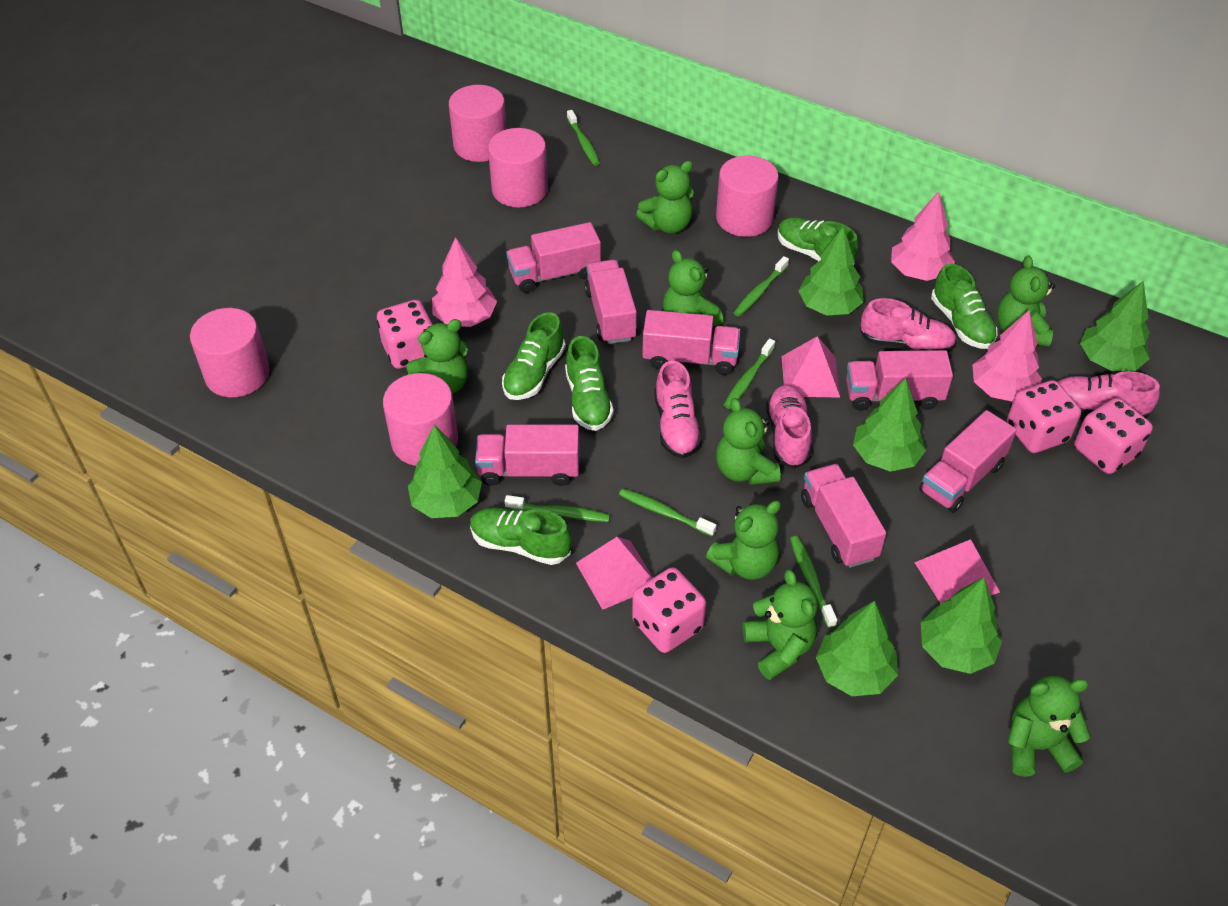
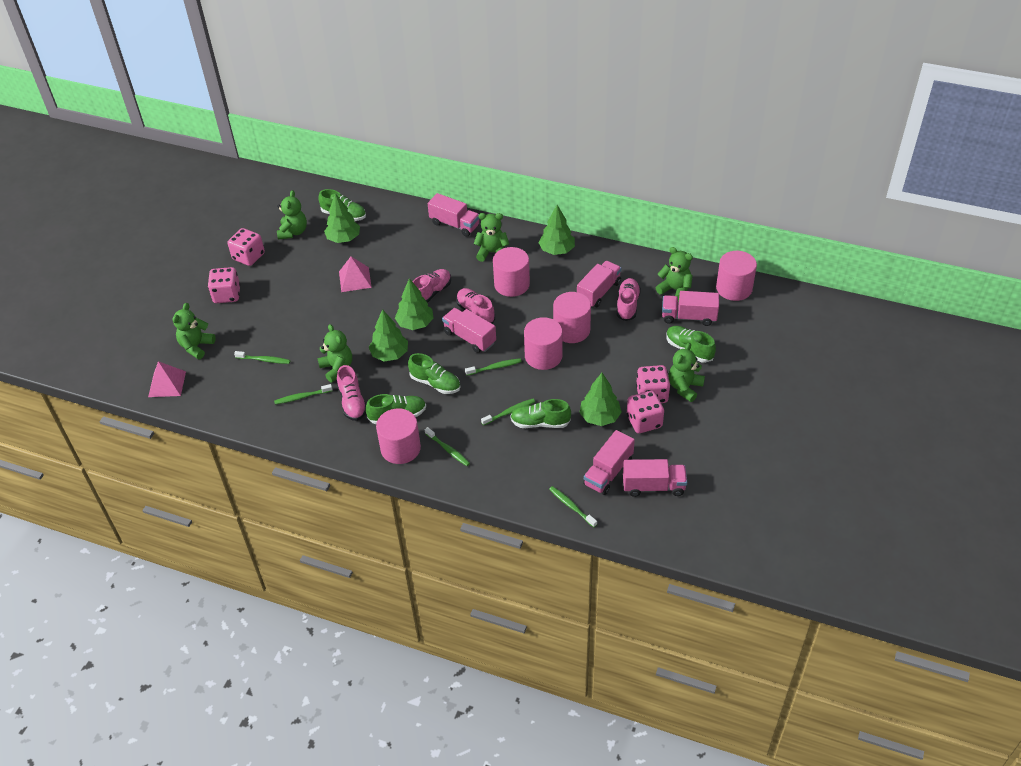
green teddy bear: [407,319,468,394] [636,161,694,234] [663,250,723,327] [706,501,781,580] [716,398,781,485] [743,570,818,680] [997,256,1055,346] [1008,676,1091,777] = 8 -> [173,303,216,359] [277,190,307,239] [317,324,352,383] [474,213,509,262] [656,247,693,302] [669,343,705,402] = 6
green tree: [408,425,482,518] [798,226,863,316] [816,601,898,696] [853,378,926,472] [921,577,1002,674] [1080,281,1150,371] = 6 -> [324,193,360,243] [369,309,408,361] [395,278,433,330] [538,205,575,255] [579,373,622,426] = 5
pink pyramid: [576,537,653,610] [781,336,840,398] [914,539,1000,603] = 3 -> [148,361,186,397] [339,257,372,292] = 2
pink tree: [432,237,497,327] [891,191,955,281] [972,310,1042,402] = 3 -> none = 0
pink truck: [475,424,580,486] [506,222,601,293] [584,260,637,344] [642,310,740,375] [801,464,886,568] [846,350,953,410] [919,410,1017,513] = 7 -> [428,193,479,237] [442,308,496,353] [577,261,621,307] [583,430,635,495] [623,459,687,497] [662,291,719,326] = 6

